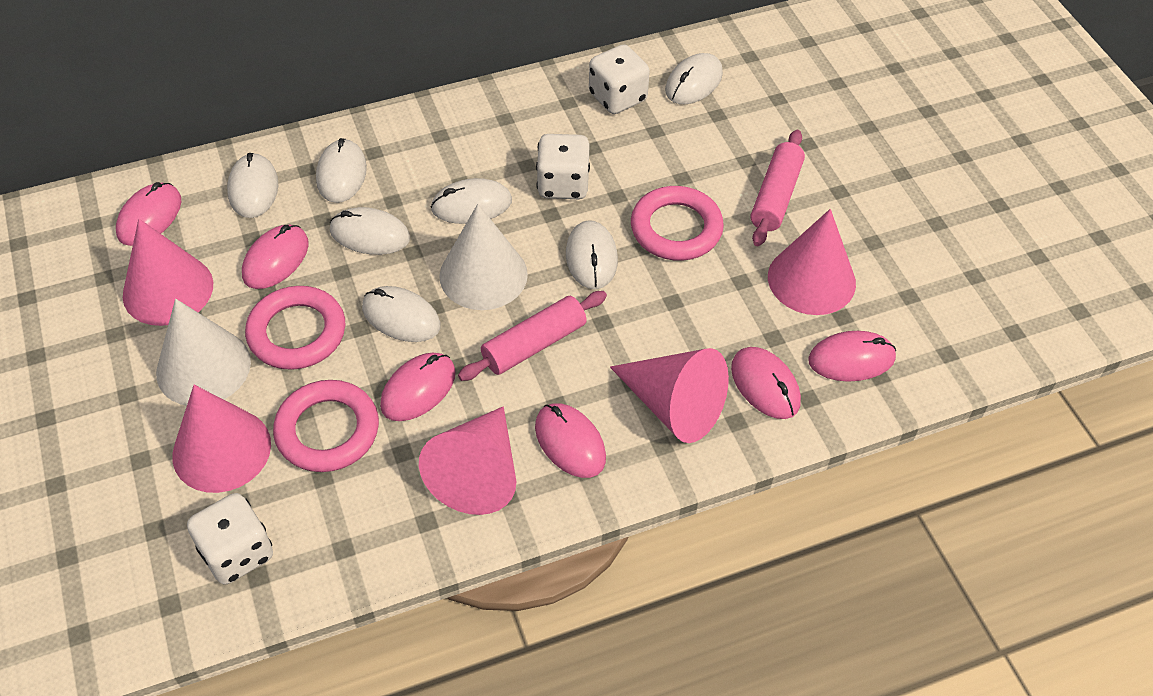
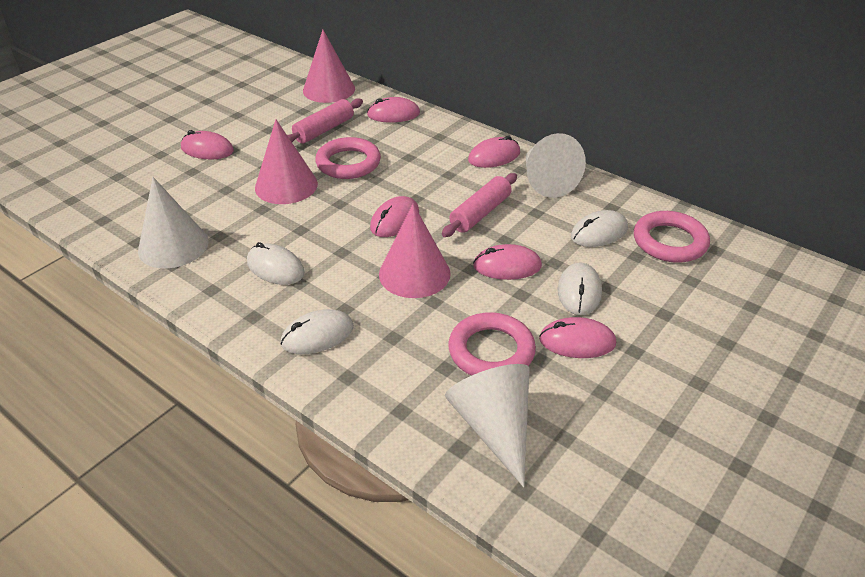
pink cone: [123,219,213,326] [172,385,271,493] [419,406,516,515] [610,348,729,443] [768,209,856,315] = 5 -> [255,120,318,204] [303,30,355,103] [379,204,451,298] = 3
white cone: [156,299,251,406] [439,204,528,310] = 2 -> [138,177,209,268] [445,364,530,487] [526,133,586,198] = 3
white dice: [187,493,273,585] [536,134,590,199] [589,44,650,114] = 3 -> none = 0
white mouse: [227,153,278,218] [316,138,367,203] [330,207,410,255] [362,286,440,342] [431,178,512,224] [566,220,618,289] [665,53,723,104] = 7 -> [247,242,305,285] [281,309,354,354] [558,263,602,315] [571,210,628,247] = 4

